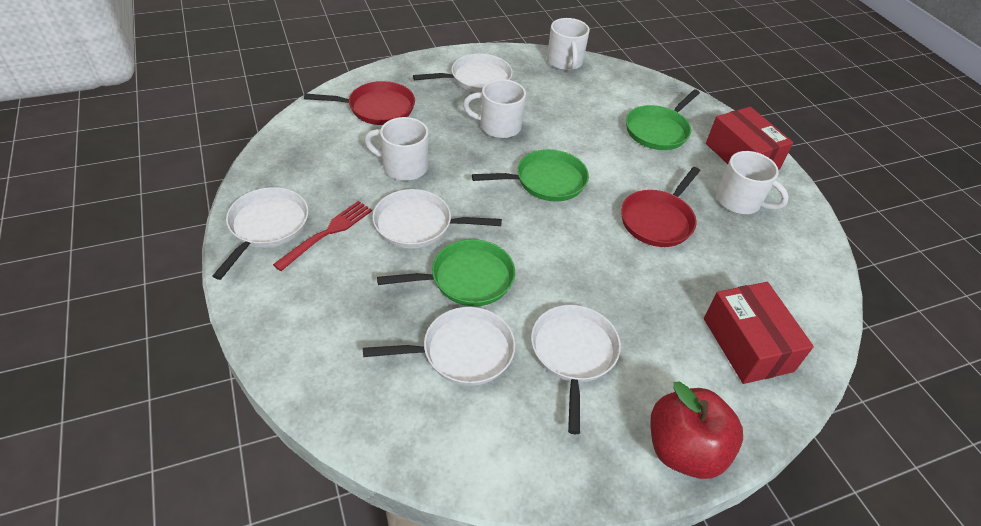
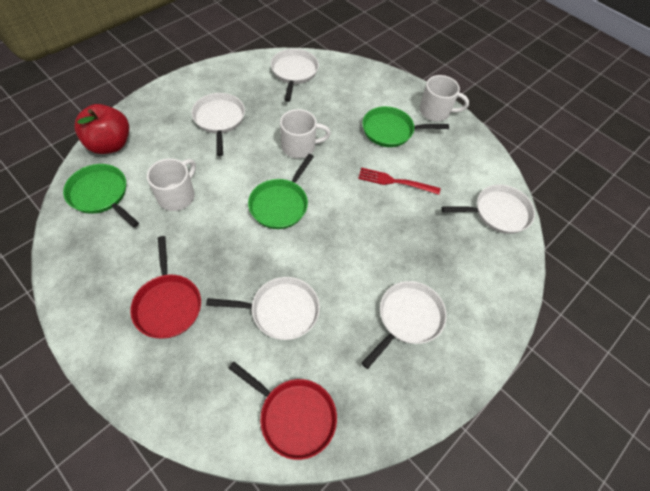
red box: [704,282,814,384] [706,107,793,170] = 2 -> none = 0
white mug: [364,117,428,181] [463,79,526,138] [547,18,590,71] [716,151,789,214] = 4 -> [147,158,196,211] [280,109,331,158] [420,75,469,121] = 3

